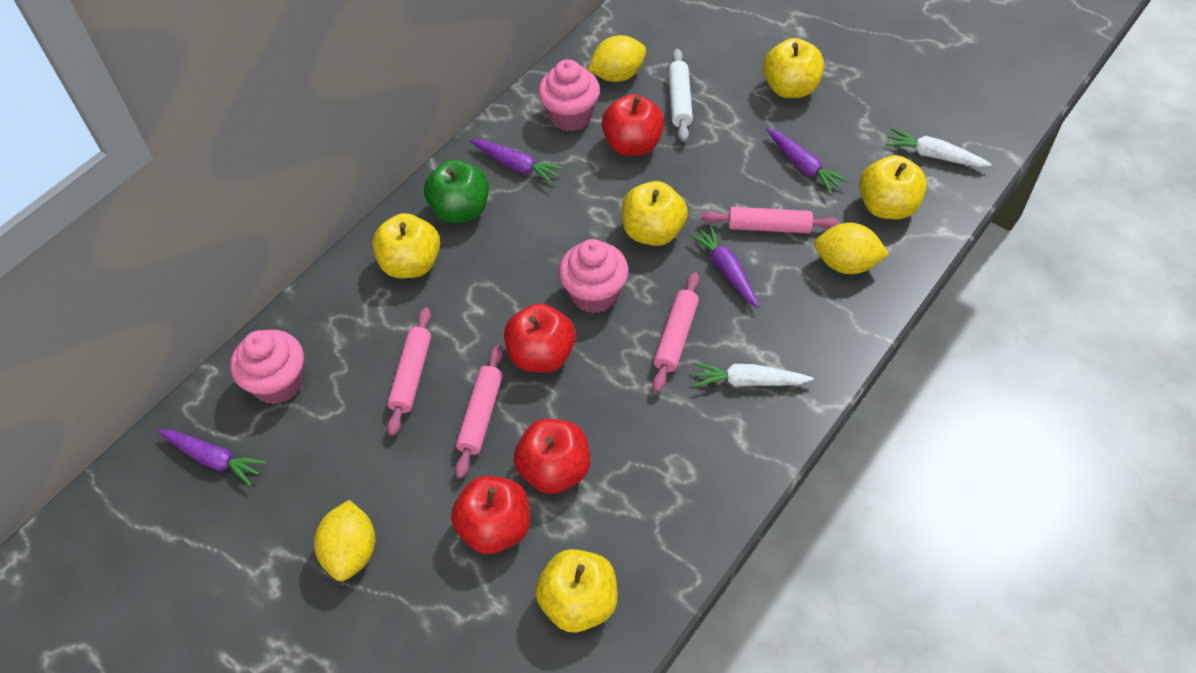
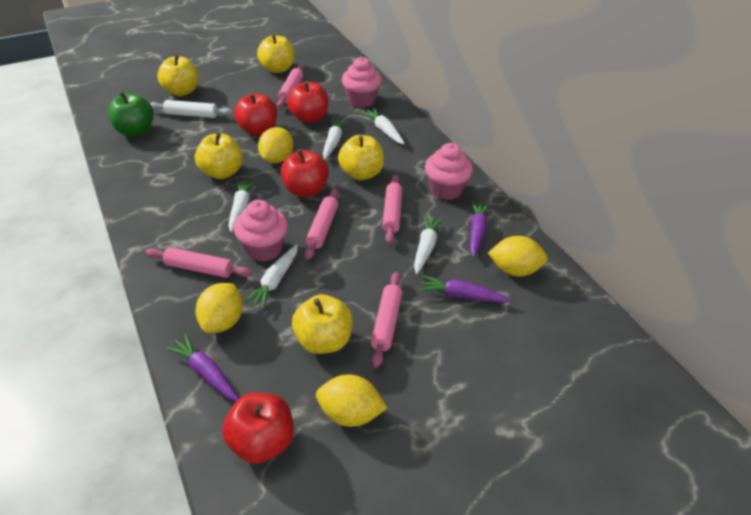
pink rolling pin: [387,307,431,436] [455,345,503,479] [652,272,699,392] [701,207,840,233] = 4 -> [146,247,252,278] [277,65,304,108] [305,188,339,260] [371,272,402,368] [382,175,402,244] = 5
purple carrot: [157,430,267,486] [470,140,564,185] [689,224,760,308] [766,128,849,194] = 4 -> [166,334,239,401] [418,275,512,303] [470,200,490,257] = 3
white carrot: [693,363,814,387] [885,128,992,167] = 2 -> [228,179,255,232] [244,245,298,310] [323,118,347,159] [361,108,405,144] [414,215,443,274] = 5
yellow lemon: [314,500,375,581] [588,35,646,82] [814,223,889,274] = 3 -> [195,283,243,333] [258,127,293,163] [316,374,387,427] [488,236,548,277] = 4

